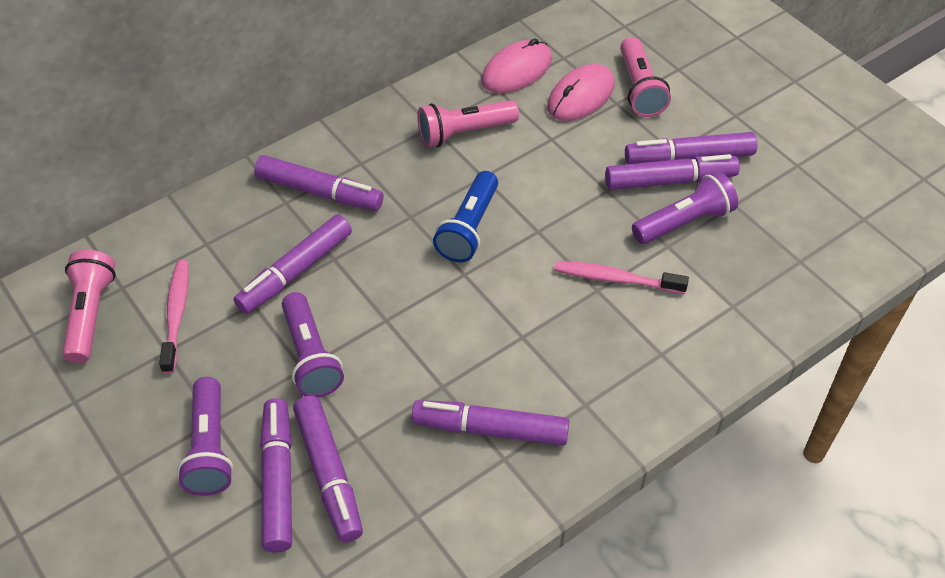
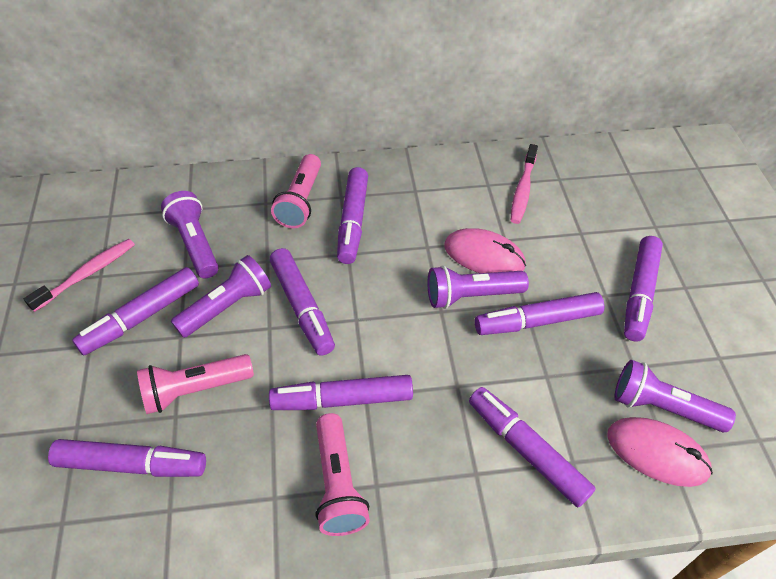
blue flashlight: [433,171,498,262] = 1 -> none = 0
purple flashlight: [177,377,234,496] [282,292,344,397] [632,172,738,244] = 3 -> [161,191,219,278] [171,255,271,338] [427,265,529,309] [614,360,736,432] = 4
purple marker: [234,214,352,314] [254,155,383,211] [260,398,292,552] [293,395,363,543] [412,400,569,446] [605,154,740,190] [625,132,757,164] = 7 -> [48,439,206,477] [72,267,199,356] [269,375,413,410] [270,248,335,355] [337,167,368,264] [469,387,596,507] [475,292,604,335] [624,236,663,342] = 8

